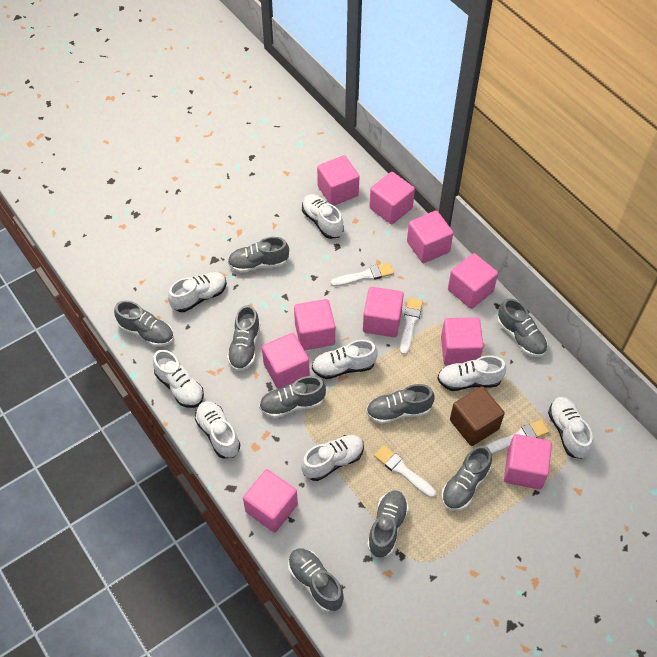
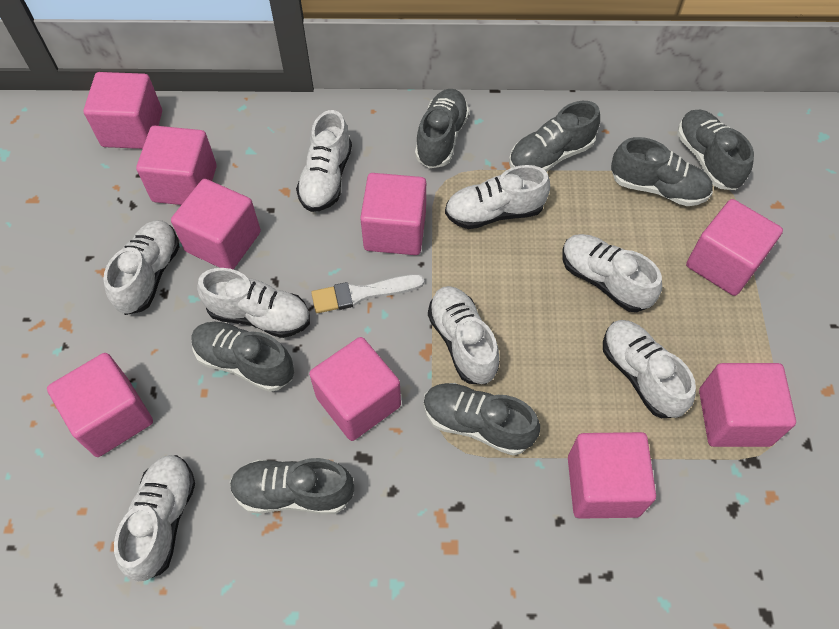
brown cube: [450,386,505,446] = 1 -> none = 0
grey shoe: [114,301,174,347] [227,305,260,371] [228,237,289,273] [259,376,326,418] [288,548,344,612] [366,384,434,424] [367,490,409,558] [441,446,492,511] [497,299,548,357] = 9 -> [191,322,294,392] [230,458,354,514] [415,89,469,169] [424,383,540,455] [509,101,600,172] [611,137,713,206] [677,110,754,190] = 7
pink cube: [243,469,298,532] [262,333,310,389] [294,299,335,350] [317,155,359,206] [363,287,404,337] [369,172,415,225] [407,211,453,263] [441,317,483,365] [448,253,498,309] [504,434,552,490] = 10 -> [47,353,153,457] [84,72,162,149] [136,126,217,205] [171,179,261,270] [309,337,401,441] [360,173,426,255] [568,432,656,519] [686,199,783,296] [699,363,796,447] = 9
white brush: [331,263,394,286] [374,445,436,498] [400,297,423,355] [485,420,549,454] = 4 -> [311,274,424,313] = 1

